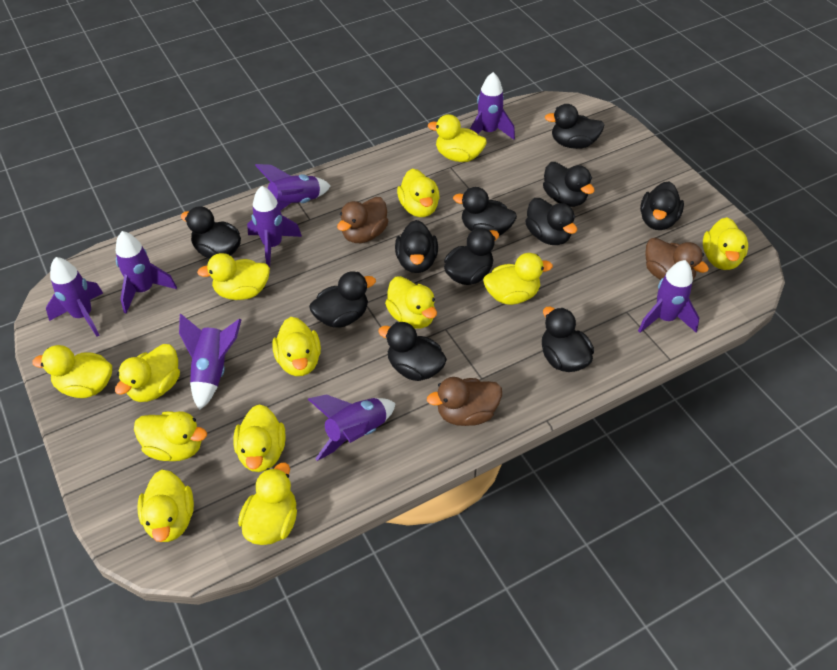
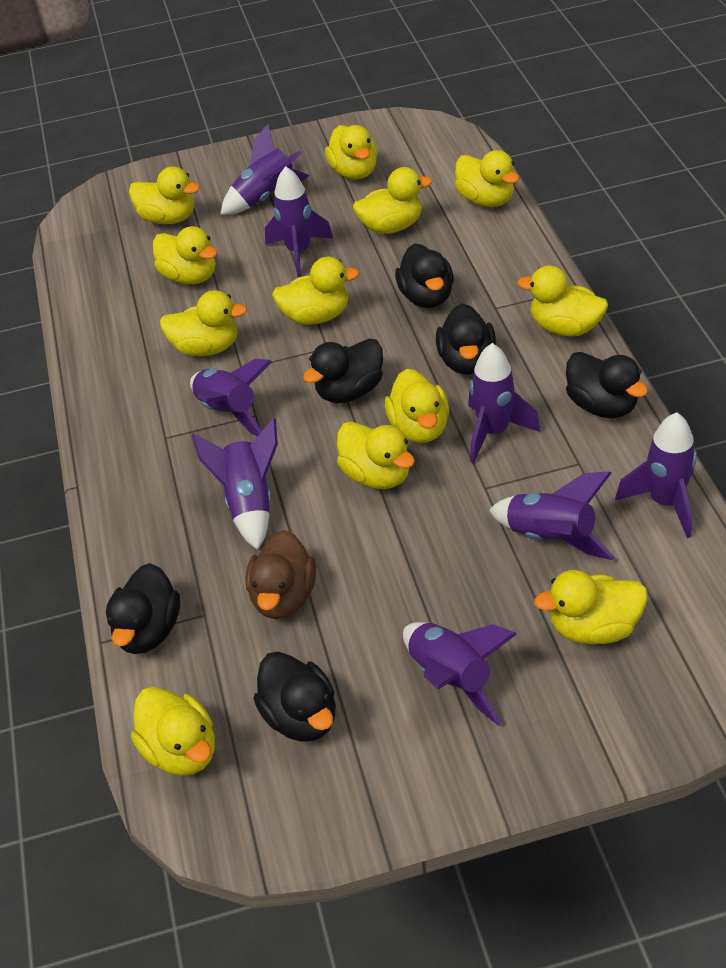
black duck: [181,206,241,258] [309,271,376,328] [378,322,447,381] [395,220,438,273] [444,228,499,285] [453,187,517,236] [525,198,577,245] [542,306,594,372] [543,162,594,207] [545,104,604,149] [640,181,684,230] = 11 -> [106,563,180,654] [253,652,336,742] [303,339,383,403] [395,244,454,308] [436,304,496,375] [566,352,648,418] = 6
brown duck: [337,197,388,243] [427,377,502,426] [646,238,709,280] = 3 -> [245,530,316,619] = 1
yellow duck: [32,345,112,398] [115,344,180,402] [134,411,207,461] [137,470,194,542] [197,253,270,300] [233,404,286,472] [238,463,297,545] [272,317,321,376] [385,276,437,329] [397,169,439,217] [428,114,487,162] [483,253,553,305] [703,217,748,270] = 13 -> [129,166,200,224] [131,687,215,776] [153,226,217,284] [160,290,247,356] [272,257,360,325] [325,125,377,179] [337,421,415,489] [353,167,432,234] [385,369,449,443] [455,150,520,207] [517,265,608,337] [534,570,648,644] = 12

